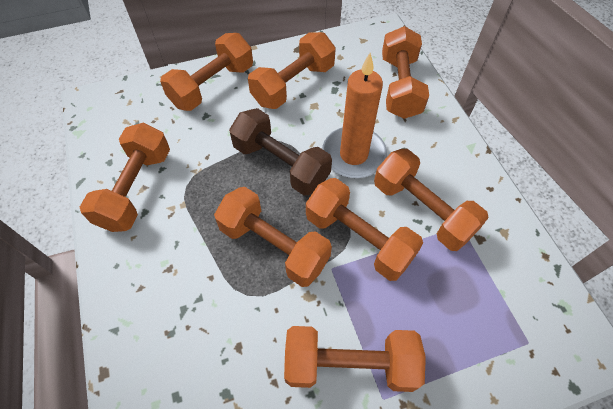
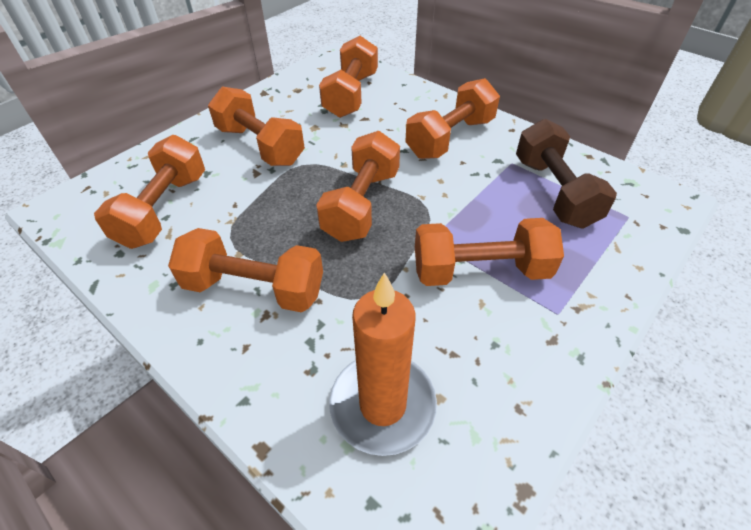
orange dumbbell: [80,122,170,232] [160,33,253,111] [214,187,332,287] [248,32,336,109] [284,326,426,392] [306,178,423,281] [374,149,489,251] [382,26,429,119] = 8 -> [94,135,205,249] [168,228,323,312] [208,86,305,166] [316,131,400,242] [319,36,378,118] [405,78,500,159] [415,218,564,286] = 7

